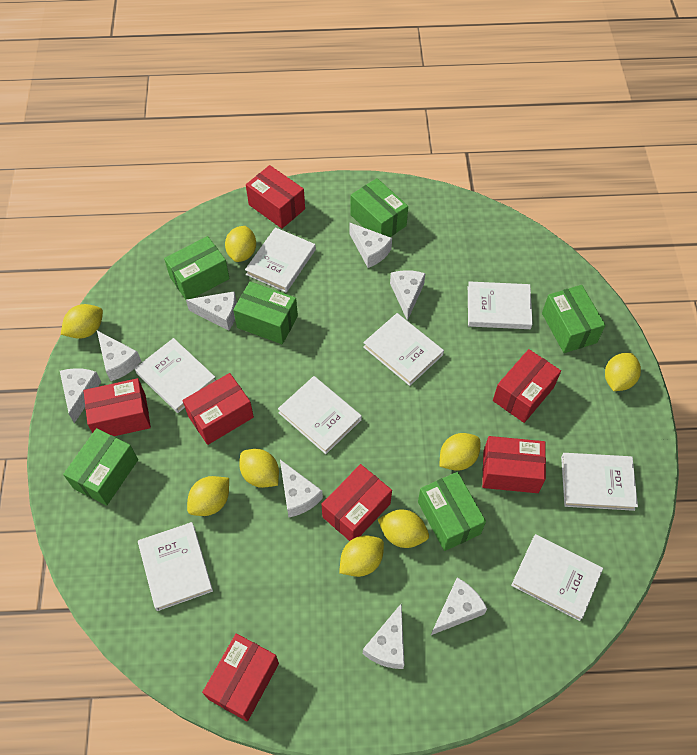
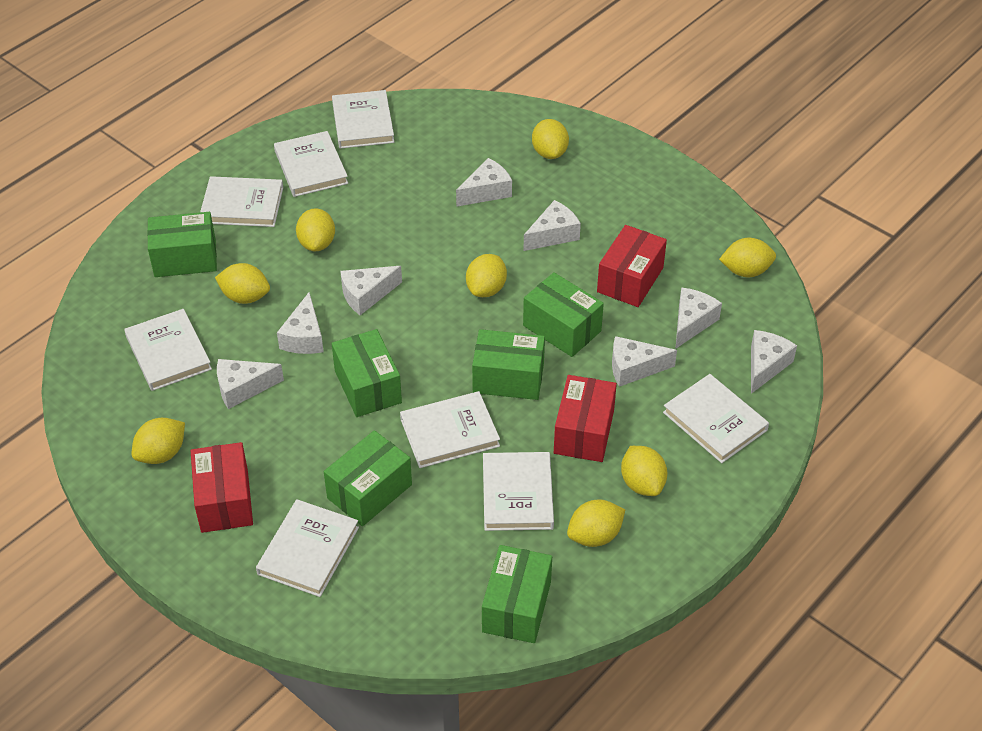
red box: [84,378,151,436] [182,373,254,445] [202,633,279,722] [246,165,305,229] [322,464,392,541] [482,436,546,493] [493,349,561,423] = 7 -> [191,442,253,533] [554,375,617,462] [597,225,667,307] = 3

